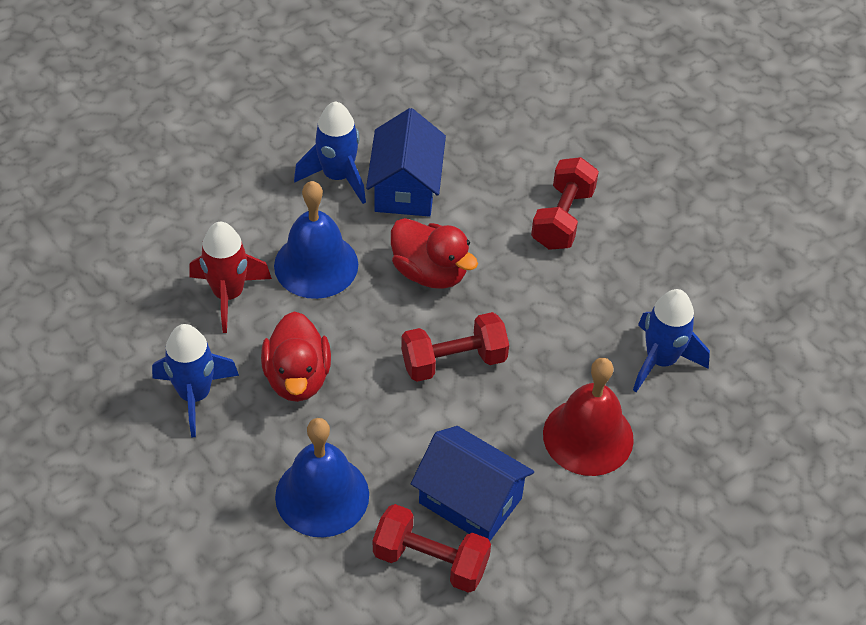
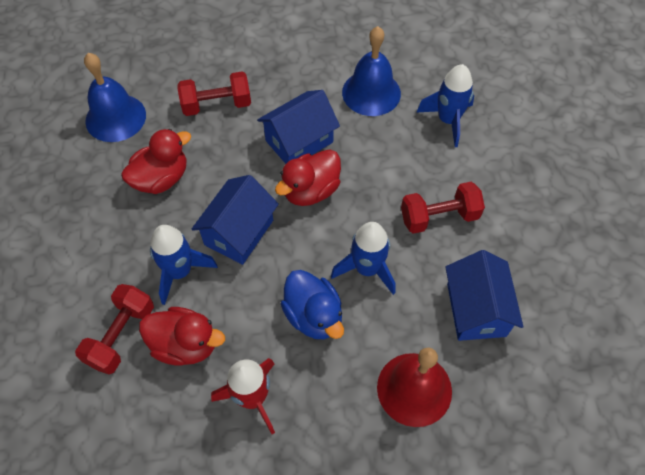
blue duck: none = 0 -> [281,270,344,339] = 1
blue house: [366,108,446,217] [411,426,534,541] = 2 -> [192,175,279,265] [257,90,340,164] [445,250,523,341] = 3
red duck: [261,311,331,402] [391,218,478,289] = 2 -> [121,129,191,194] [139,307,225,366] [275,149,341,206] = 3

